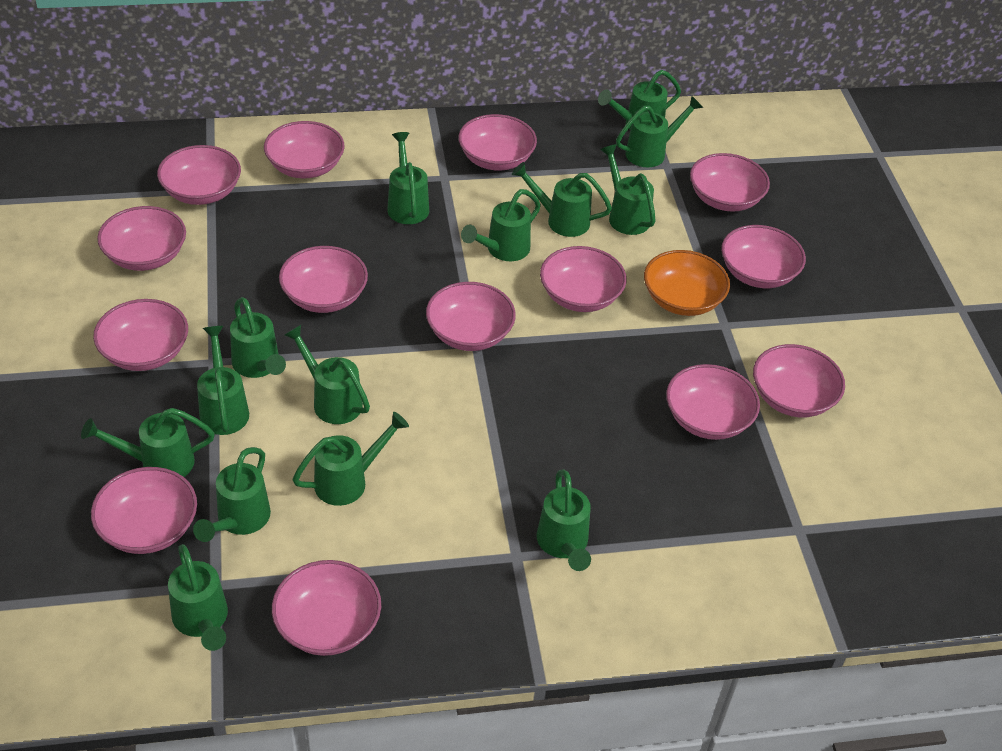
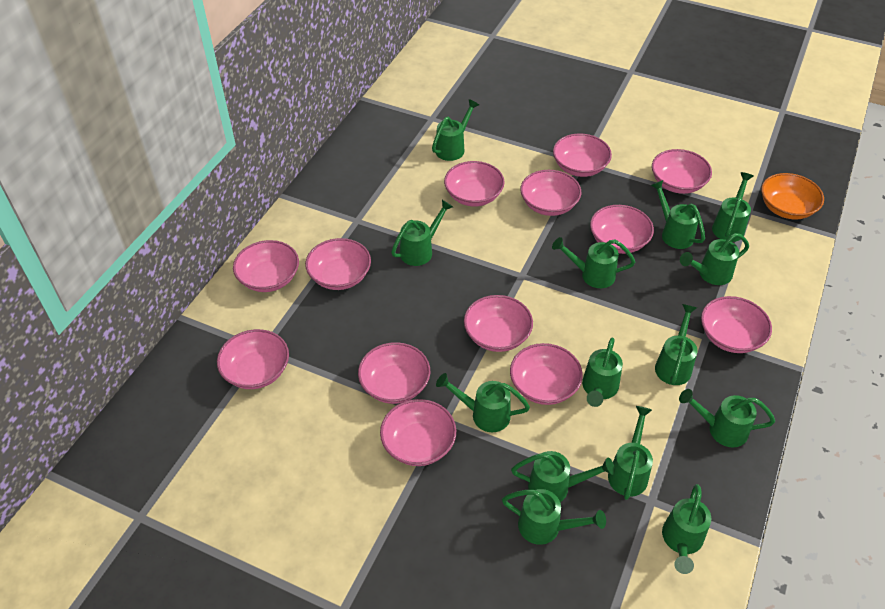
pink bowl: [91,467,197,554] [93,299,188,371] [97,206,186,271] [157,145,241,205] [264,121,345,178] [272,560,381,656] [279,246,368,313] [426,282,516,351] [458,114,537,171] [540,246,627,312] [666,364,760,440] [690,153,770,212] [721,225,806,288] [753,344,845,417] = 14 -> [217,329,289,389] [233,240,299,292] [305,238,371,290] [358,342,430,404] [380,399,456,466] [444,161,505,206] [464,295,533,352] [510,343,583,405] [520,170,581,216] [553,134,612,177] [590,205,654,254] [652,149,712,194] [701,296,772,353] = 13

